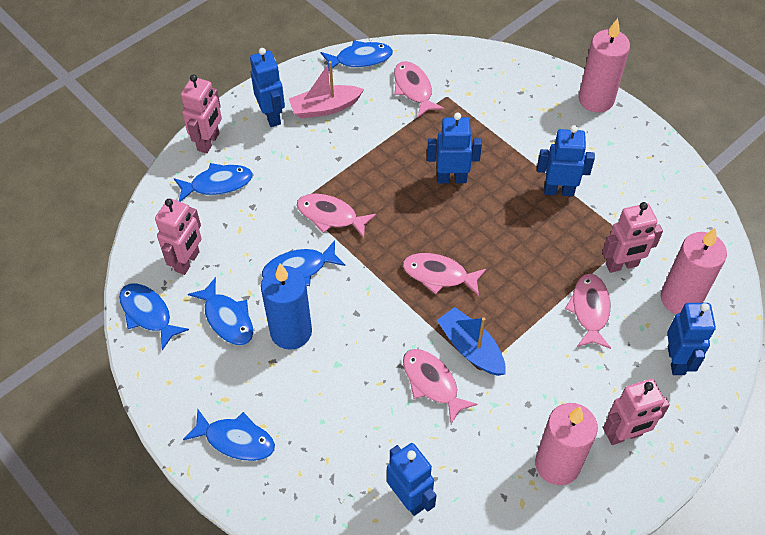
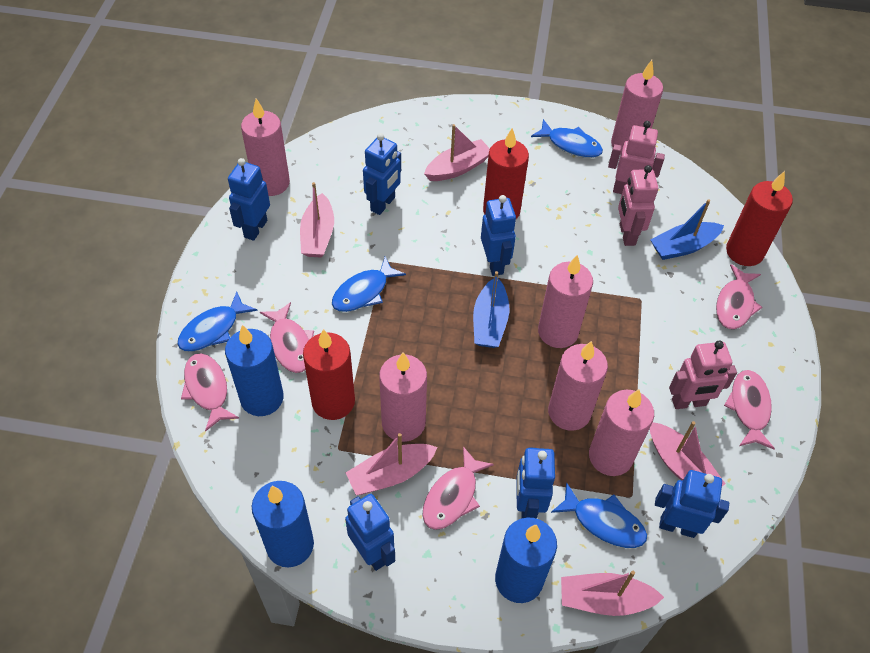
blue boat: [437,307,506,376] = 1 -> [473,271,509,348] [651,199,724,260] = 2
blue candle: [261,263,312,350] = 1 -> [225,325,284,416] [252,481,314,567] [495,517,557,603] = 3
blue fish: [119,284,189,350] [174,163,253,202] [183,410,275,461] [188,277,253,345] [262,240,346,286] [321,40,393,69] = 6 -> [177,291,258,352] [332,257,406,312] [531,119,603,158] [551,482,647,548] = 4
blue robot: [250,48,285,127] [387,443,437,516] [427,112,482,183] [537,125,595,196] [667,303,716,375] = 5 -> [228,158,270,241] [345,494,395,571] [363,133,401,215] [481,195,516,276] [516,447,555,519] [655,470,729,538] = 6
pink boat: [289,61,364,119] = 1 -> [300,182,334,258] [346,433,437,495] [424,124,490,181] [561,571,664,616] [650,421,726,486] = 5
pink candle: [535,403,598,485] [578,18,630,113] [661,228,727,314] = 3 -> [241,98,290,196] [379,352,427,442] [538,255,593,348] [548,341,608,431] [589,389,654,476] [611,60,663,154] = 6
pink robot: [155,198,202,275] [181,74,222,153] [602,202,663,273] [603,379,670,445] = 4 -> [608,121,665,194] [618,165,658,246] [669,341,737,409] = 3
red candle: none = 0 -> [303,329,355,420] [483,128,529,219] [726,171,793,266] = 3

